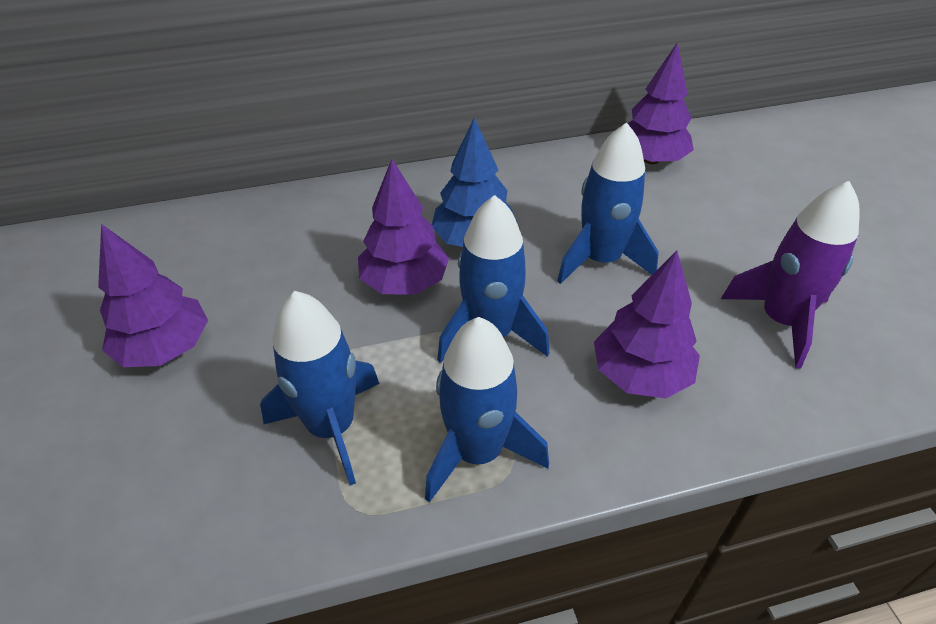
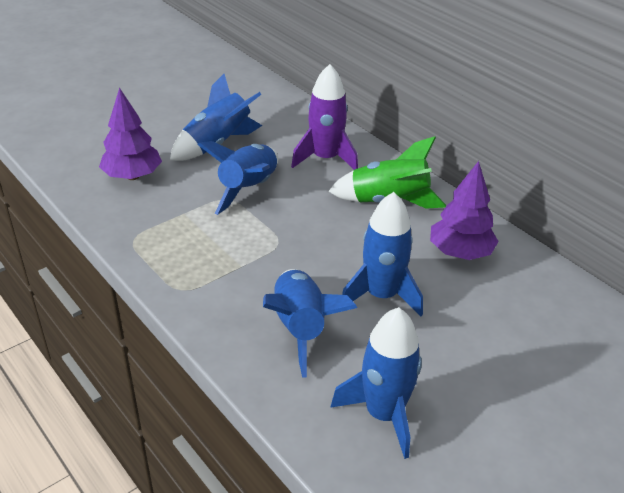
blue rocket: [260,291,380,486] [425,317,549,503] [437,195,549,363] [557,122,659,284] = 4 -> [170,74,263,161] [197,141,278,215] [263,269,357,378] [330,307,422,459] [342,192,423,316] = 5
blue tree: [432,118,518,247] = 1 -> none = 0
green rocket: none = 0 -> [328,136,447,209] = 1
purple tree: [98,224,208,367] [358,159,449,295] [594,250,700,399] [628,42,694,164] = 4 -> [99,87,162,180] [430,161,499,260] = 2

